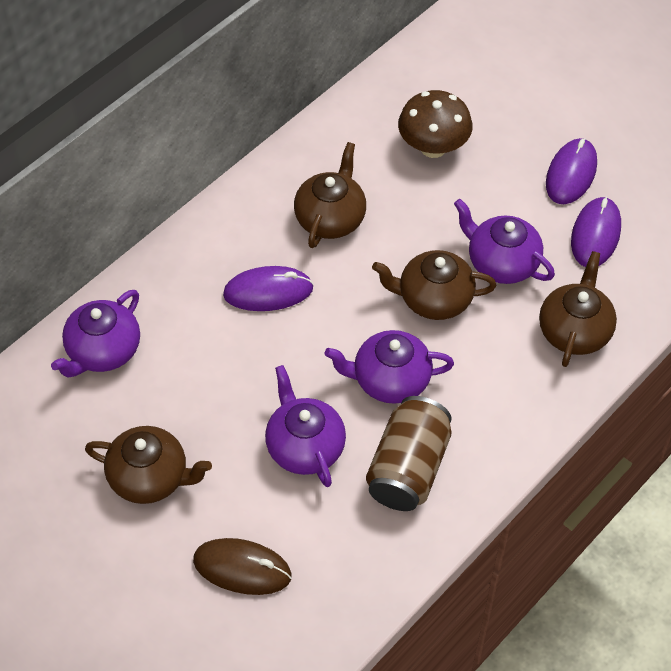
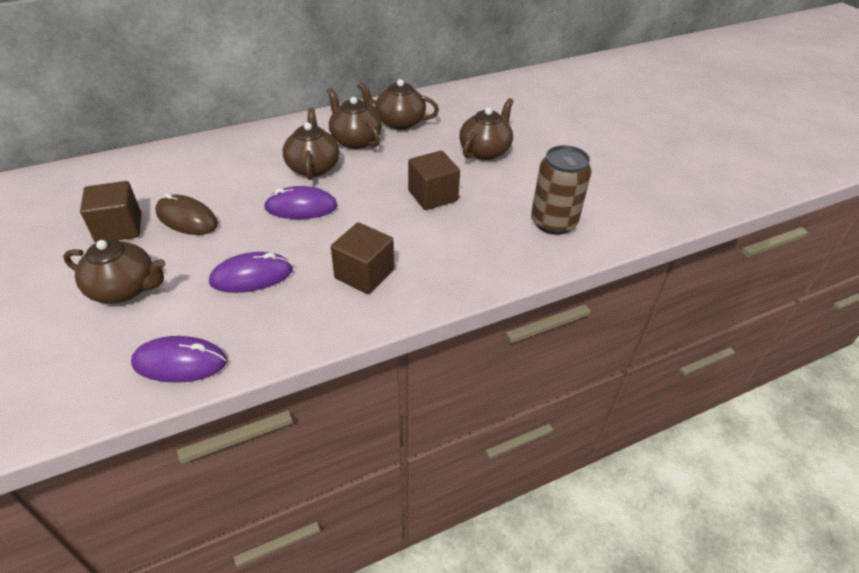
brown cube: none = 0 -> [80,181,141,243] [331,222,394,294] [408,151,460,210] = 3
brown mushroom: [398,90,472,158] = 1 -> none = 0
brown teapot: [85,426,212,504] [294,142,366,248] [372,250,496,320] [539,251,617,367] = 4 -> [63,239,165,304] [283,107,340,180] [327,88,382,149] [357,79,439,130] [459,98,514,160] = 5
purple teapot: [51,290,140,377] [265,365,346,487] [325,330,454,404] [454,199,555,284] = 4 -> none = 0

